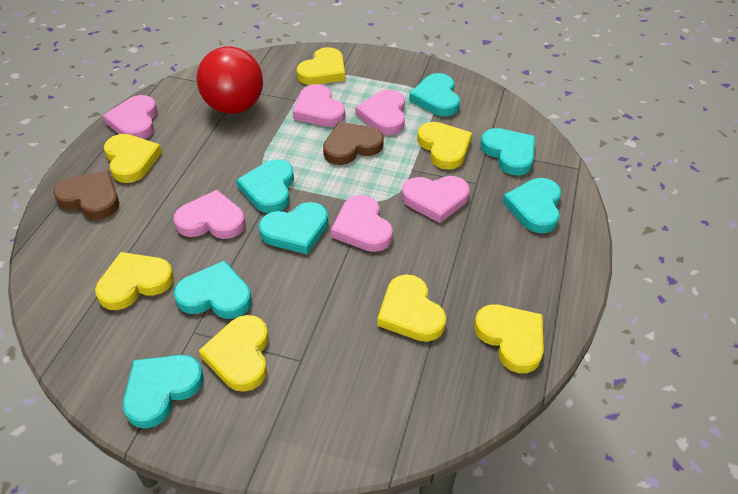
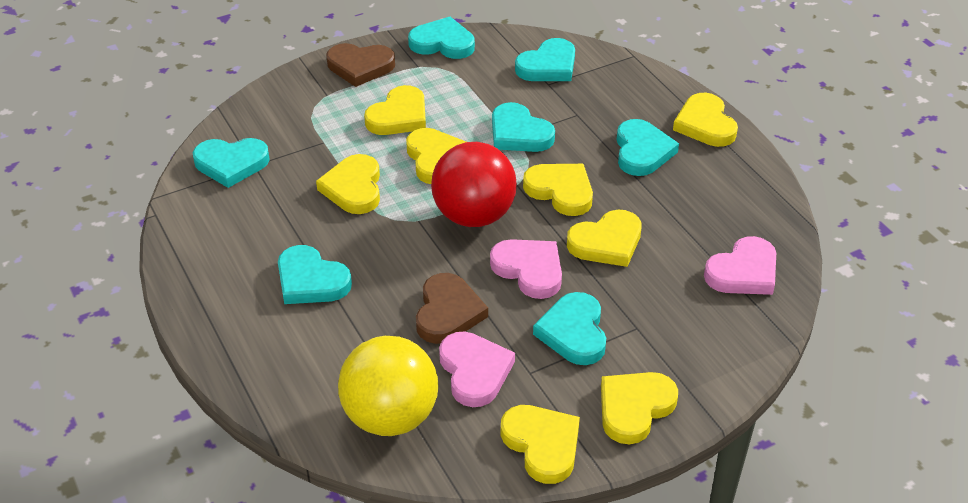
pink heart: [103,95,157,139] [174,190,245,239] [293,84,345,127] [331,195,393,252] [356,90,405,135] [402,176,470,223] = 6 -> [439,332,515,407] [490,239,562,299] [704,236,776,295] = 3
yellow ball: none = 0 -> [338,336,439,436] = 1
yellow heart: [95,252,174,310] [104,134,162,183] [199,315,269,392] [297,47,345,85] [377,274,446,342] [417,122,472,170] [474,304,544,373] = 7 -> [316,154,380,214] [364,85,426,135] [406,128,466,184] [501,405,580,484] [523,164,593,216] [567,209,642,267] [601,372,678,444] [673,93,738,147] = 8

